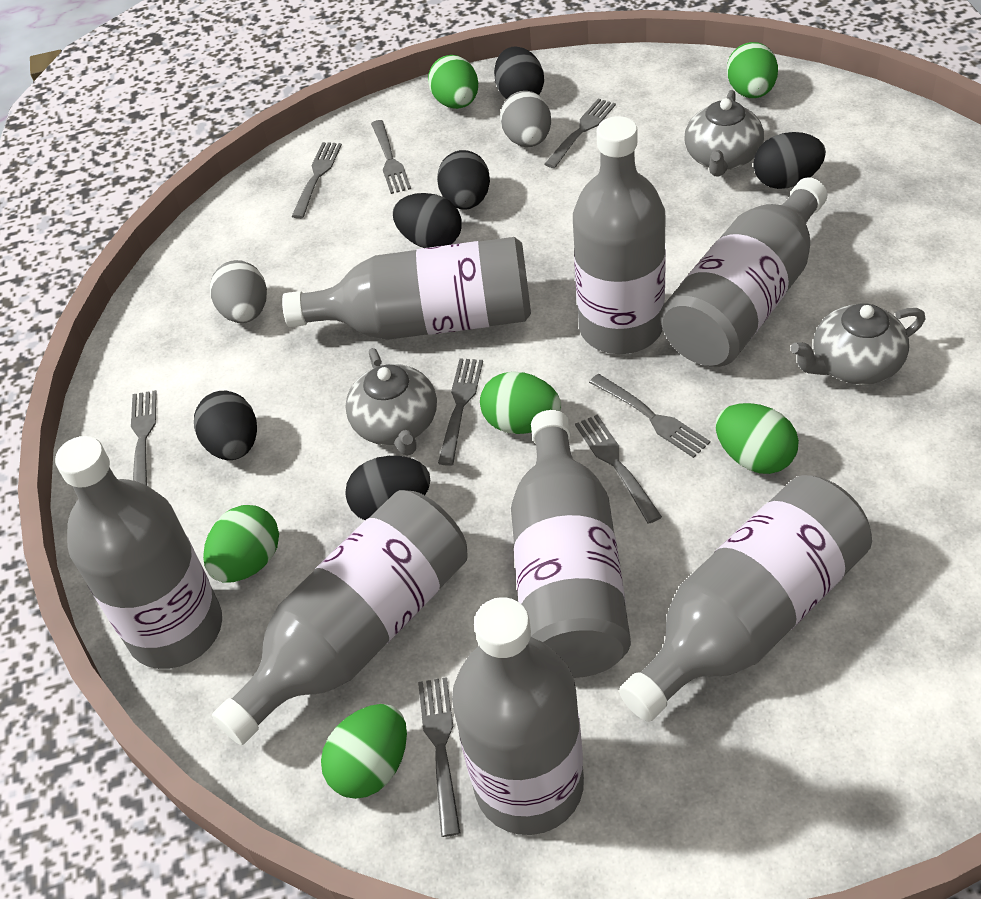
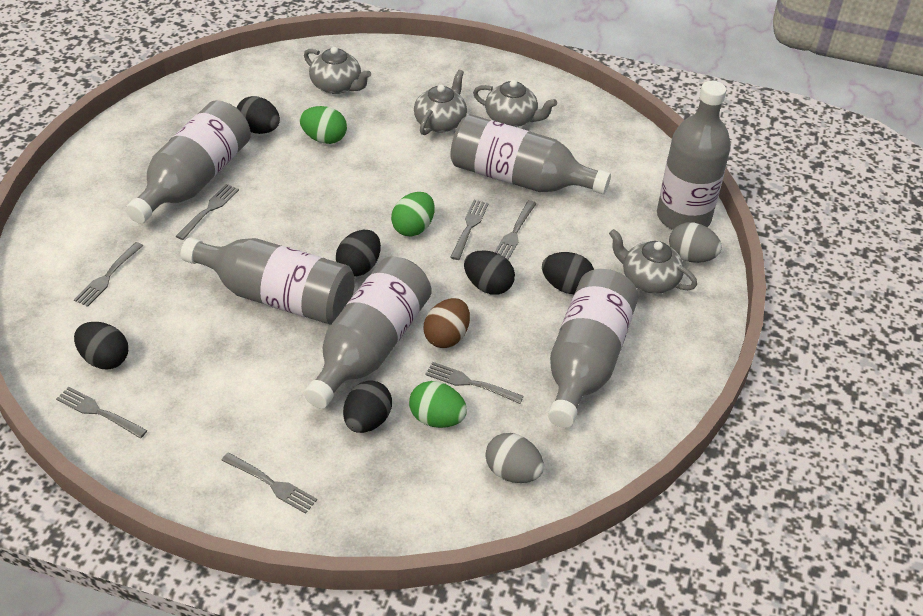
brown egg: none = 0 -> [424,298,470,348] = 1
green egg: [203,505,279,583] [321,704,407,799] [428,55,478,109] [480,371,561,434] [716,403,799,474] [727,42,778,98] = 6 -> [299,106,347,144] [391,192,435,237] [409,381,467,428] = 3
grey bottle: [55,436,222,669] [212,490,468,745] [282,237,531,340] [452,597,584,835] [511,410,631,678] [573,116,666,354] [619,475,872,722] [660,177,828,367] = 8 -> [126,100,251,224] [181,237,355,325] [304,257,432,409] [450,114,611,194] [548,269,638,428] [657,81,731,230] = 6
grey fork: [131,390,157,486] [291,142,342,219] [371,120,411,194] [418,677,460,837] [438,358,483,466] [545,98,616,168] [575,414,662,524] [589,374,710,458] = 8 -> [56,387,147,438] [74,242,143,307] [176,184,239,240] [221,452,317,514] [425,362,524,404] [450,200,489,260] [495,200,537,260] = 7
grey teapot: [345,348,437,456] [684,90,764,177] [791,303,925,385] = 3 -> [304,47,371,94] [414,70,467,135] [473,80,557,127] [609,229,697,294] = 4

